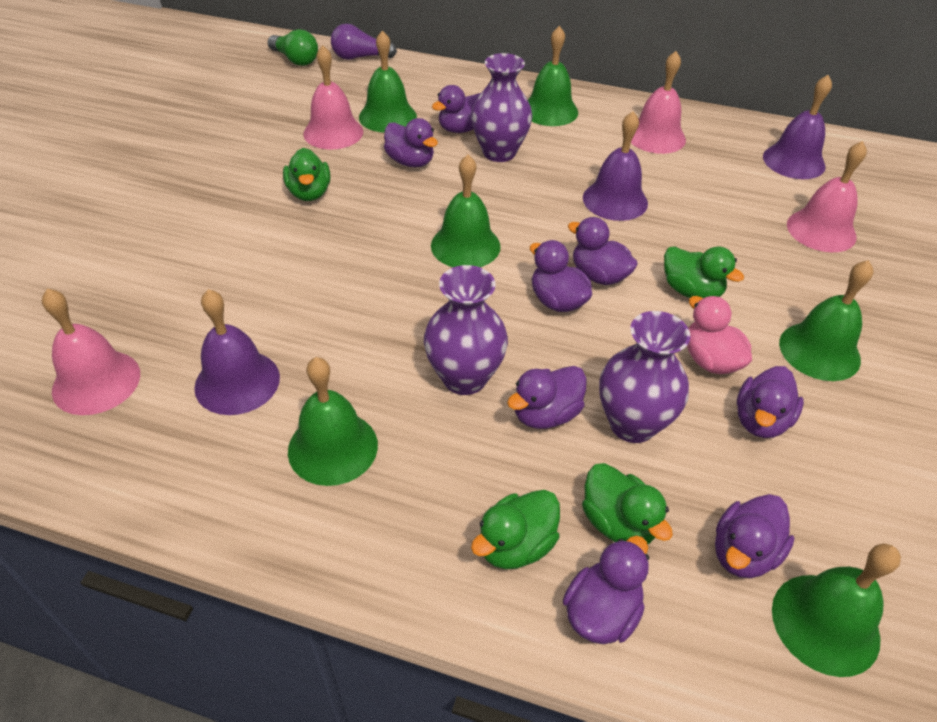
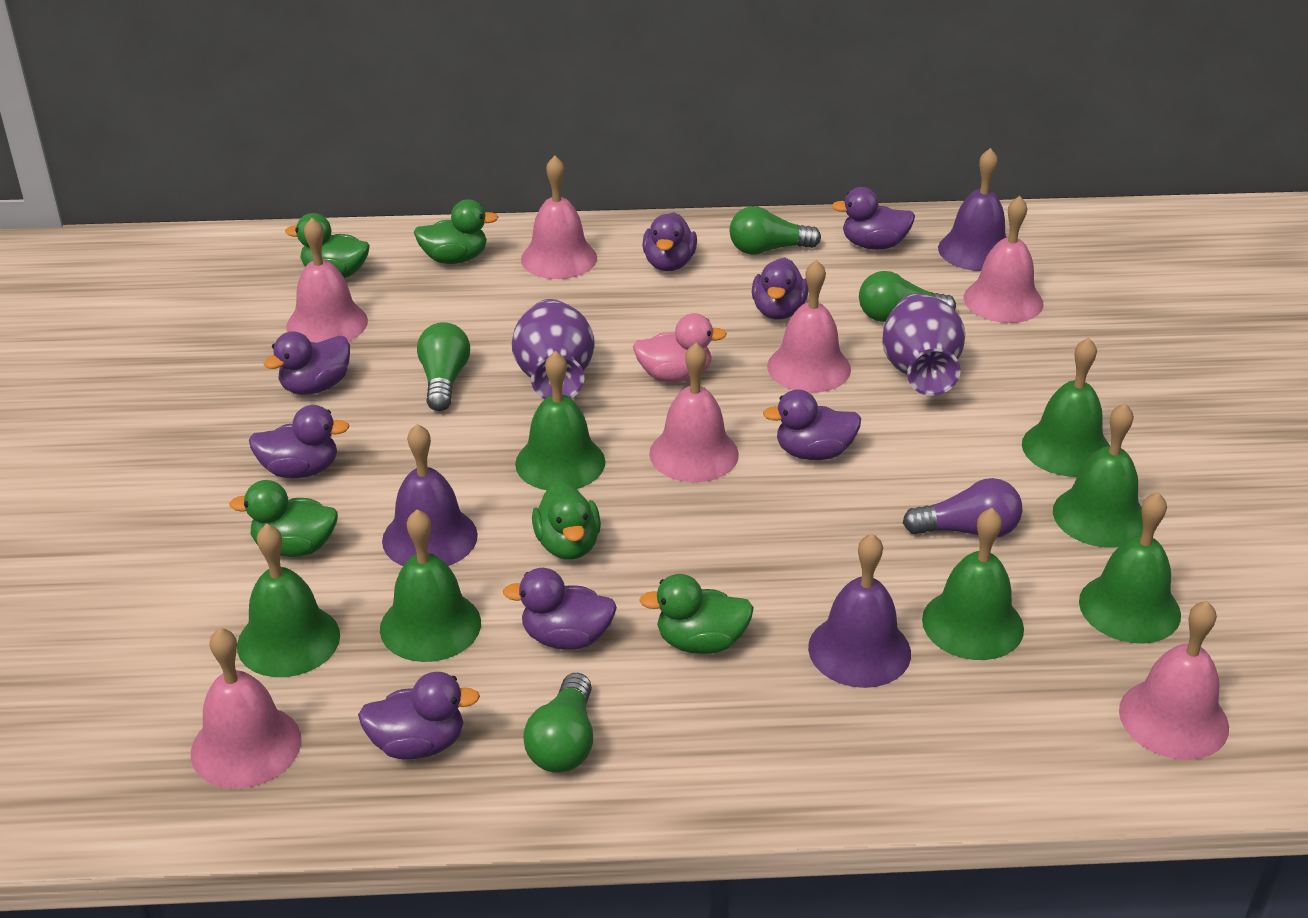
green bell: [288,357,378,486] [359,30,417,133] [431,155,501,267] [528,26,578,126] [772,543,901,677] [779,260,873,381] = 6 -> [237,524,340,677] [380,509,481,662] [515,351,605,490] [922,508,1024,660] [1022,337,1110,477] [1053,403,1143,547] [1079,492,1181,643] = 7
green duck: [283,148,330,201] [471,490,560,569] [582,463,673,544] [664,246,744,298] = 4 -> [229,480,338,557] [285,213,370,278] [414,199,498,264] [532,480,601,560] [639,574,754,654] = 5
green light bulb: [267,29,318,66] = 1 -> [417,322,470,411] [523,673,593,773] [729,206,821,255] [859,271,956,322] = 4
pink bell: [42,289,140,415] [303,45,363,150] [631,51,686,154] [787,141,867,252] = 4 -> [191,628,302,789] [286,218,368,343] [521,156,597,279] [649,343,739,482] [767,260,851,393] [964,196,1044,323] [1119,601,1229,760] = 7
purple vase: [424,265,508,395] [471,53,532,162] [599,311,691,443] = 3 -> [512,299,595,399] [882,293,965,396] = 2

